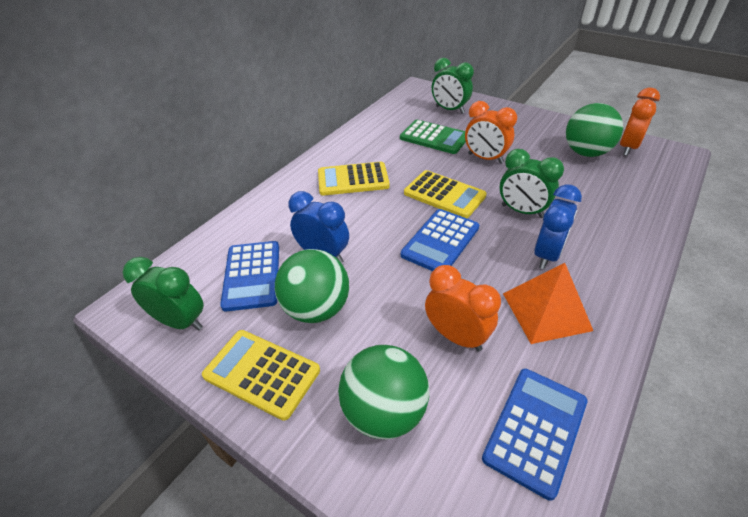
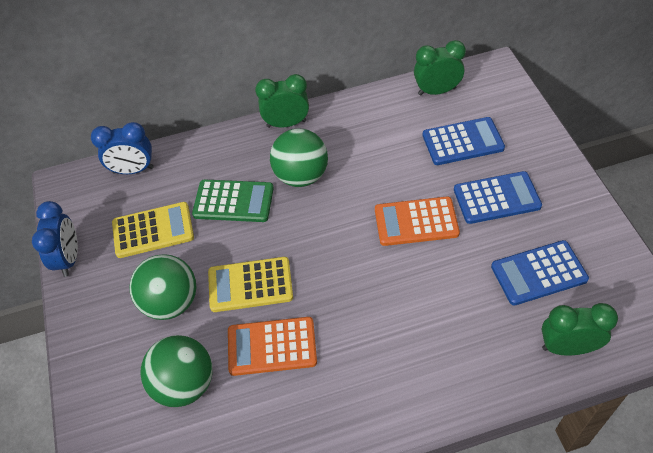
orange calculator: none = 0 -> [228,317,317,376] [375,196,460,246] = 2
orange clock: [425,265,501,351] [465,101,517,164] [620,88,660,156] = 3 -> none = 0
orange pyramid: [503,263,593,344] = 1 -> none = 0
yellow calculator: [202,330,320,421] [318,162,390,195] [404,170,487,218] = 3 -> [112,202,194,258] [208,257,293,312] = 2

